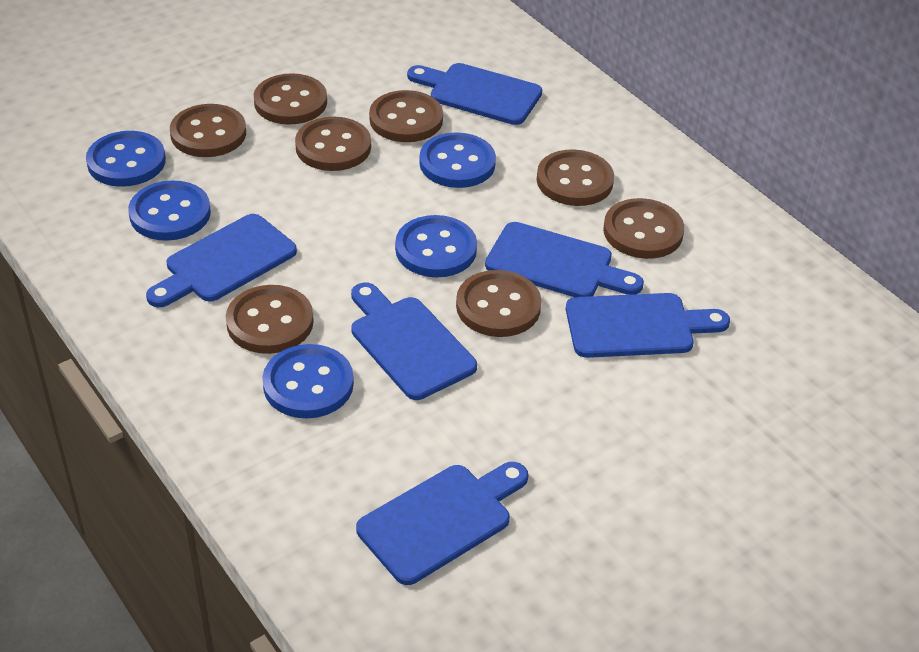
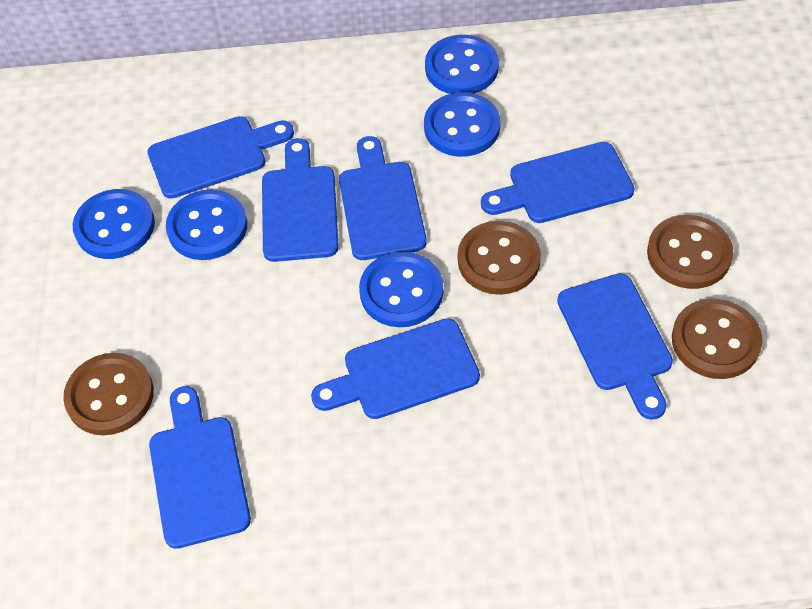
blue cutting board: [146,214,297,307] [351,282,477,400] [356,462,528,585] [407,63,542,125] [485,222,644,297] [566,293,730,358] = 6 -> [147,116,294,199] [149,386,251,549] [262,138,339,262] [311,318,480,419] [339,136,427,260] [481,142,635,223] [557,273,673,420] = 7
brown button: [170,104,246,157] [226,285,314,354] [254,73,327,125] [295,117,371,171] [369,90,443,142] [456,270,542,337] [537,149,614,206] [603,198,684,259] = 8 -> [63,353,154,435] [458,221,541,295] [647,215,733,289] [672,299,763,379] = 4

